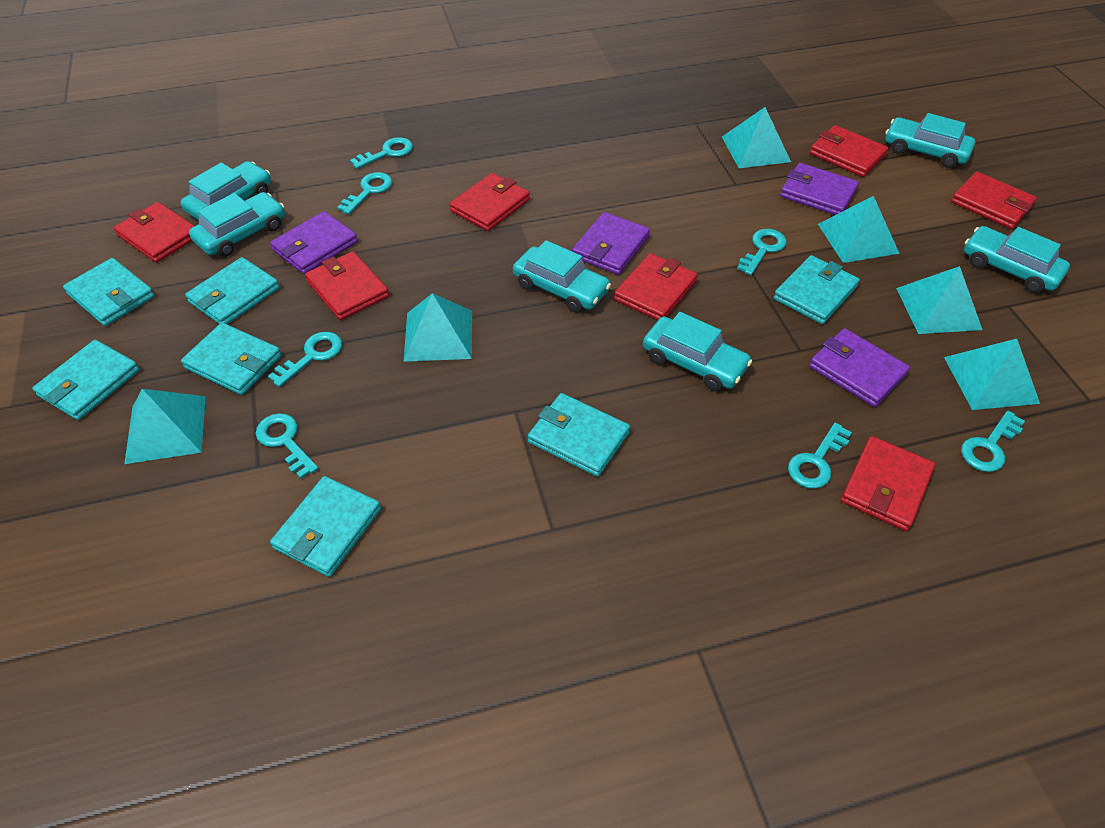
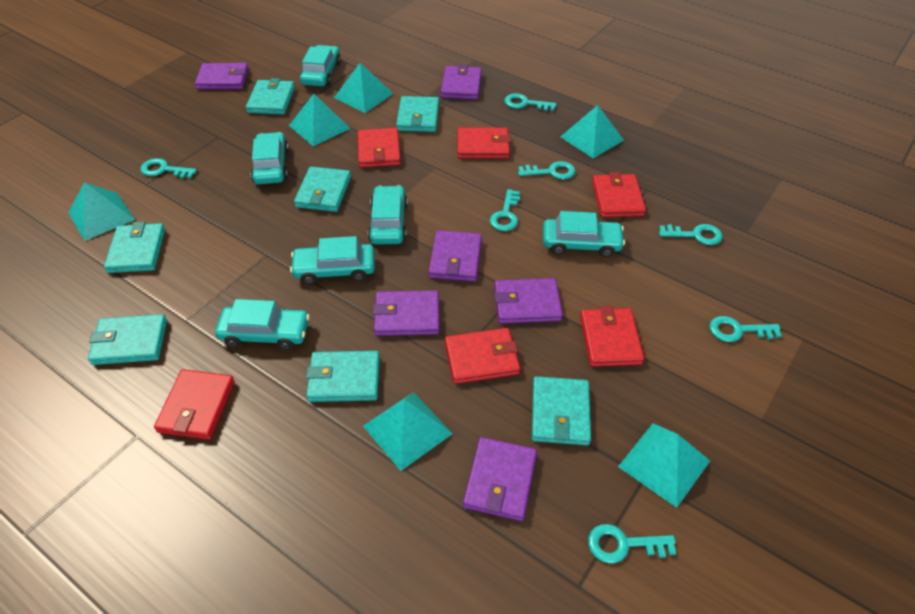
purple wallet: [270,211,358,274] [572,212,650,275] [780,163,859,215] [809,328,910,407] = 4 -> [195,63,249,90] [373,290,440,336] [428,230,482,282] [441,64,482,100] [463,437,537,521] [494,278,563,324] = 6
red wallet: [114,202,194,263] [305,252,389,320] [450,173,530,231] [614,253,698,320] [810,125,889,177] [841,436,935,531] [951,172,1037,229] = 7 -> [154,369,235,440] [358,128,401,168] [445,328,520,384] [457,128,511,159] [580,306,644,367] [592,172,646,217] = 6

